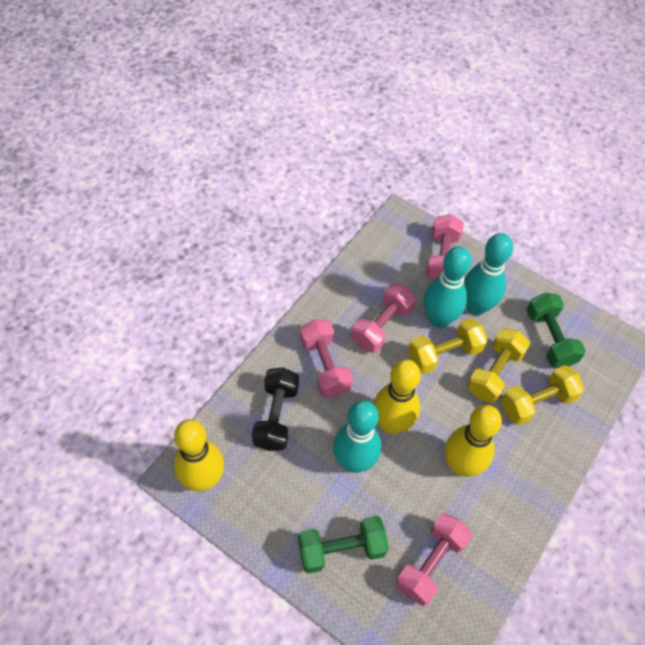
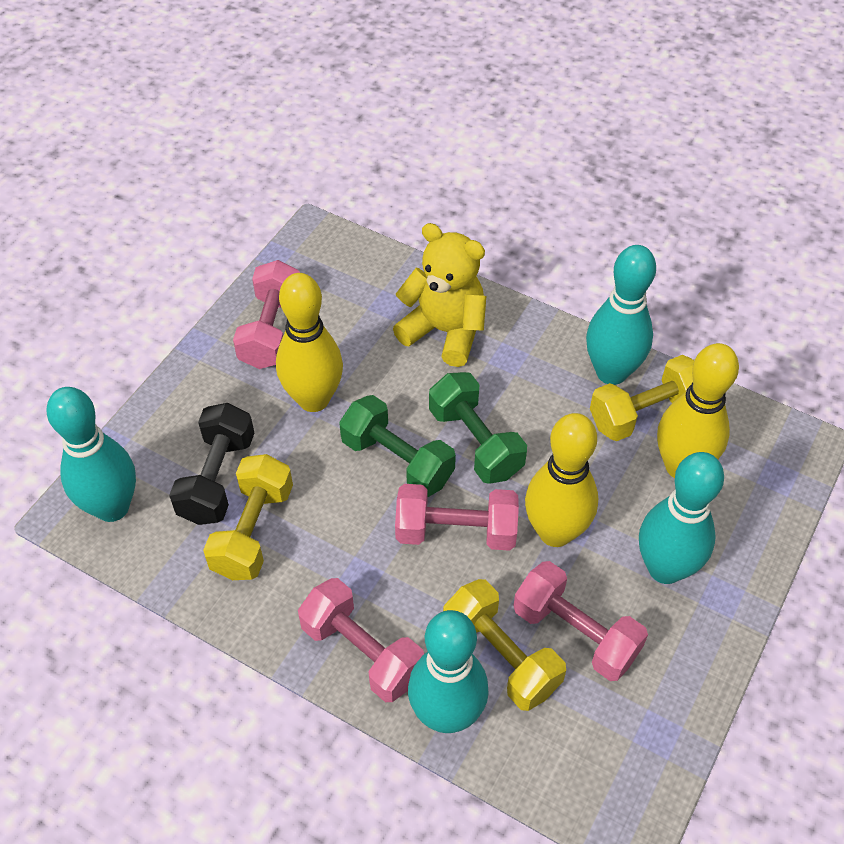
turquoise bowling pin: [333,400,382,473] [424,246,471,328] [464,233,513,315] = 3 -> [46,387,136,522] [408,610,489,733] [586,245,656,385] [639,452,724,584] = 4
yellow teddy bear: none = 0 -> [393,223,486,367] = 1

